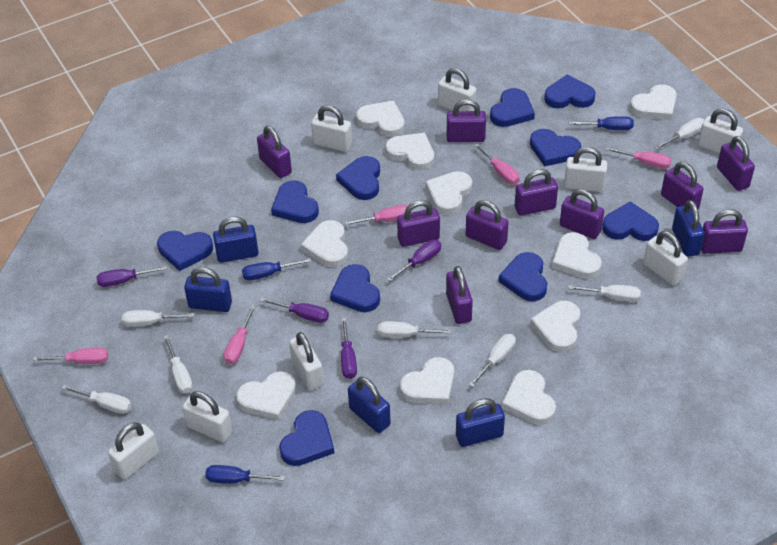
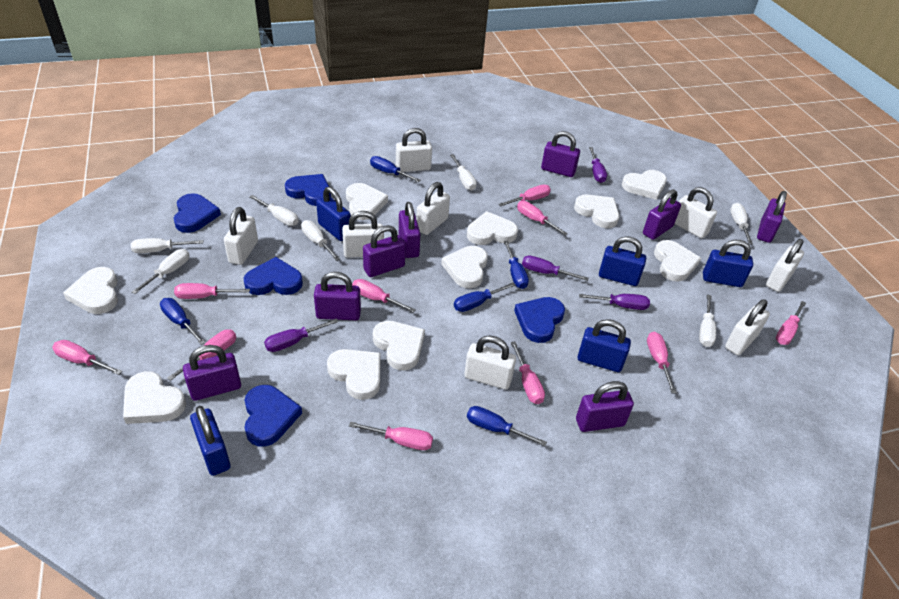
blue heart: [157,231,213,271] [271,180,319,223] [279,410,334,466] [330,264,380,312] [336,156,380,200] [490,88,535,127] [498,252,547,301] [530,129,581,166] [544,75,596,109] [602,201,659,241] = 10 -> [174,193,221,233] [244,257,303,295] [244,385,302,447] [285,174,331,206] [514,297,565,343] = 5
blue screwdriver: [205,465,285,484] [242,258,312,280] [569,116,634,130] = 3 -> [160,298,206,345] [370,156,421,182] [454,282,516,312] [467,406,547,446] [504,241,529,289] = 5
pink screwdriver: [33,348,108,364] [224,305,256,364] [344,205,408,225] [474,143,520,184] [606,147,671,169] = 5 -> [52,340,122,375] [167,330,236,381] [174,283,250,299] [349,422,433,450] [352,279,416,313] [499,185,551,206] [511,342,545,404] [517,201,568,235] [647,332,677,393] [776,301,806,345] = 10
purple padlock: [257,126,292,178] [397,200,440,247] [446,266,473,324] [447,99,486,142] [466,200,509,250] [515,169,558,216] [560,189,604,239] [661,162,704,209] [701,209,748,254] [717,136,755,191] = 10 -> [183,345,241,401] [314,272,361,320] [363,225,405,277] [399,202,420,258] [541,131,580,177] [576,381,634,432] [643,189,681,240] [757,191,787,243] = 8

